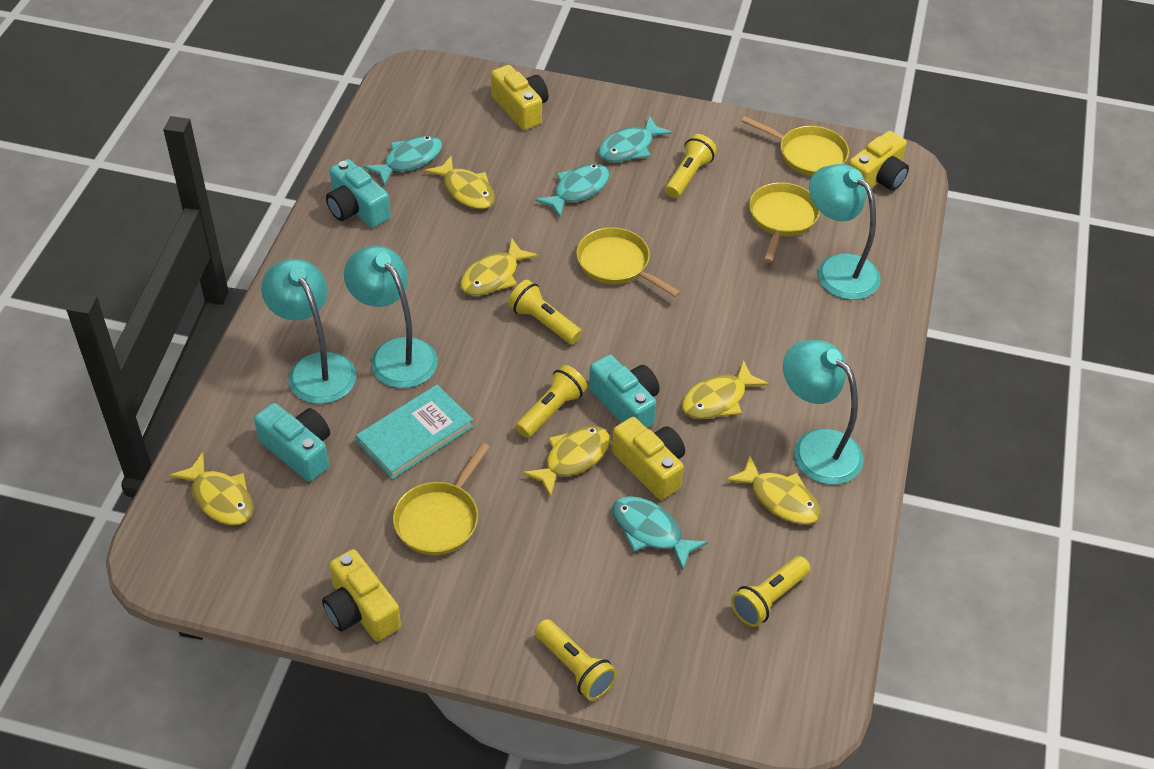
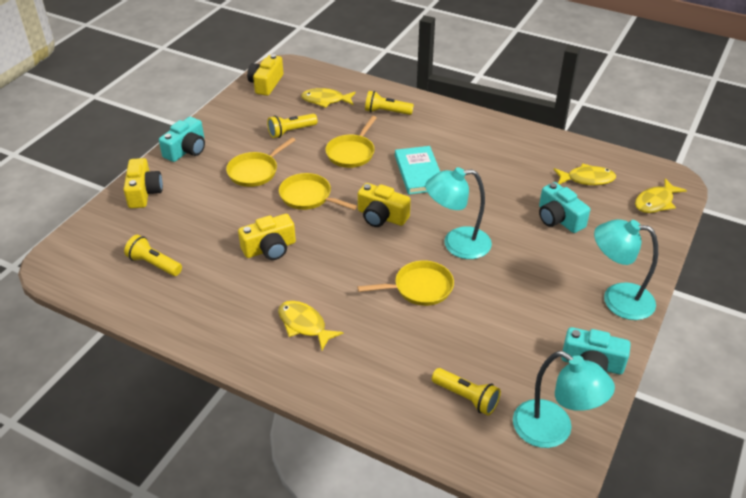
turquoise fish: [364,135,442,186] [535,163,609,217] [599,115,672,162] [612,496,708,570] = 4 -> none = 0
turquoise lamp: [261,259,356,404] [344,246,438,388] [783,340,864,485] [809,164,881,300] = 4 -> [425,167,492,259] [513,351,615,448] [594,219,658,320] = 3
yellow fish: [169,452,253,525] [424,156,495,209] [460,238,538,296] [522,426,610,497] [682,360,769,419] [726,456,821,525] = 6 -> [278,301,343,350] [301,88,356,108] [554,163,616,185] [635,178,687,213] = 4
yellow flashlight: [508,280,582,344] [515,365,587,438] [535,619,617,701] [665,134,717,198] [731,556,811,627] = 5 -> [124,235,182,276] [267,114,318,138] [365,91,414,115] [432,368,501,415] = 4

